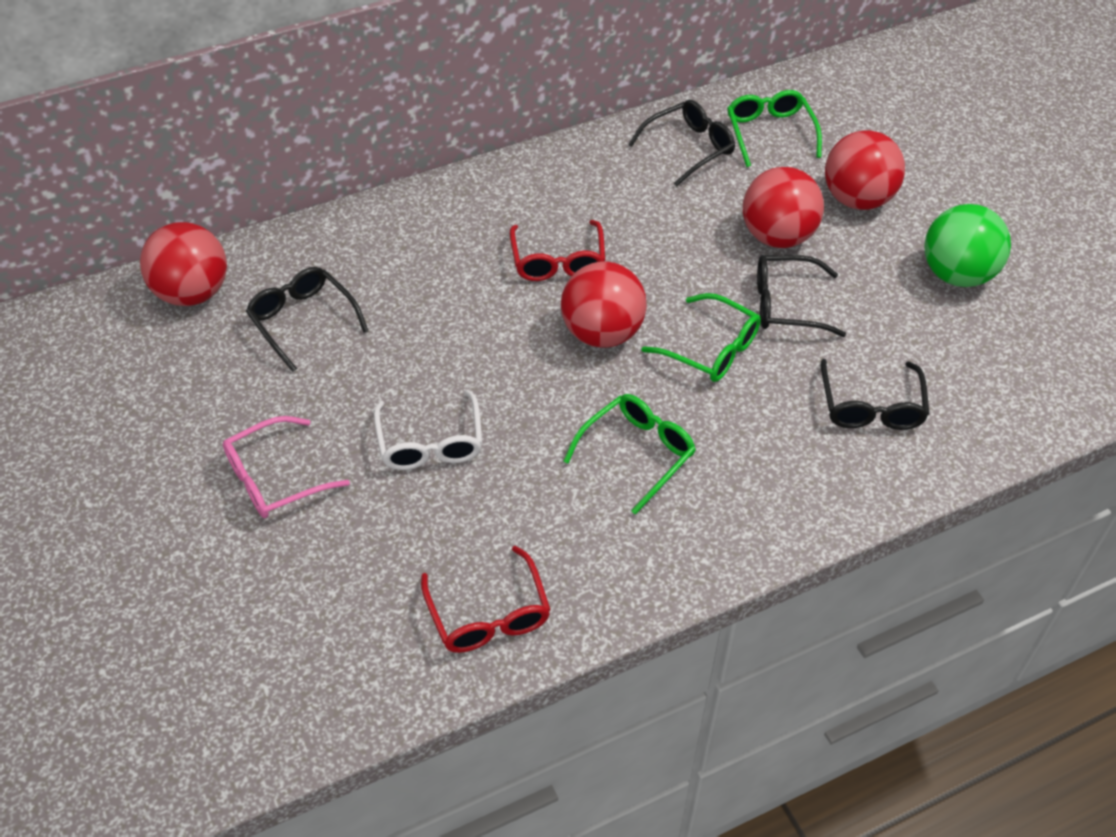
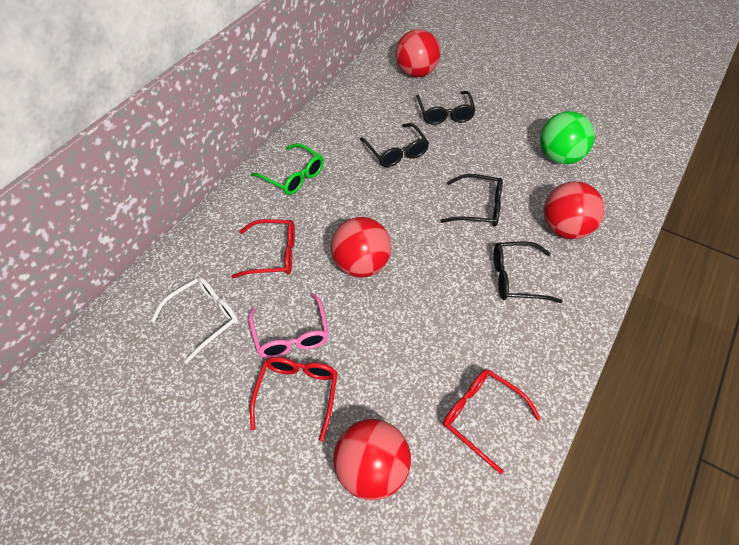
green glasses: [563,394,696,515] [641,293,761,382] [727,90,822,167] = 3 -> [251,143,324,195] = 1
red glasses: [421,546,551,653] [510,220,605,281] = 2 -> [231,219,295,278] [250,357,338,442] [443,369,541,474] = 3

